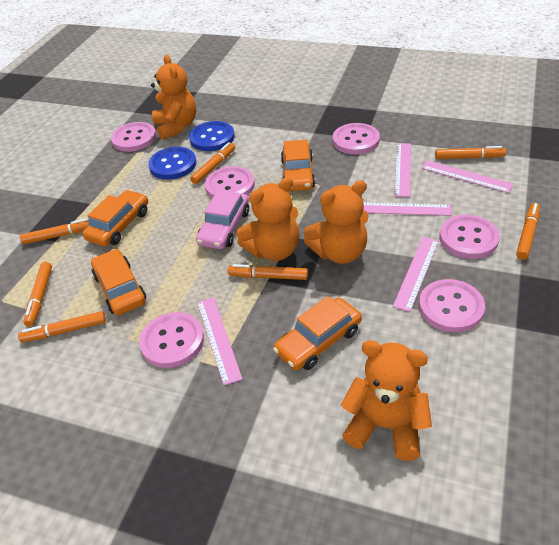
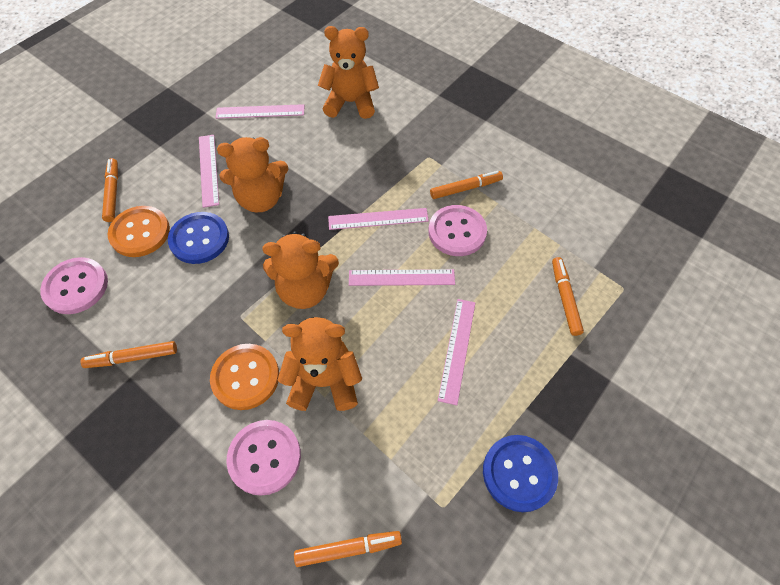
orange button: none = 0 -> [107,206,170,257] [210,344,279,410] = 2
orange car: [82,190,148,246] [91,249,146,315] [273,296,362,370] [281,140,315,191] = 4 -> none = 0
orange marker: [18,311,106,342] [20,218,89,244] [24,262,52,327] [190,142,235,184] [228,264,308,280] [435,146,506,159] [516,203,540,260] = 7 -> [81,341,177,368] [102,158,118,222] [294,531,402,567] [430,171,503,199] [552,257,584,336] = 5
pink button: [111,122,156,152] [139,312,204,368] [205,166,255,198] [333,123,380,154] [419,279,485,332] [439,215,500,259] = 6 -> [40,257,108,314] [227,420,301,496] [428,205,487,256] = 3
pink car: [196,190,249,249] = 1 -> none = 0

